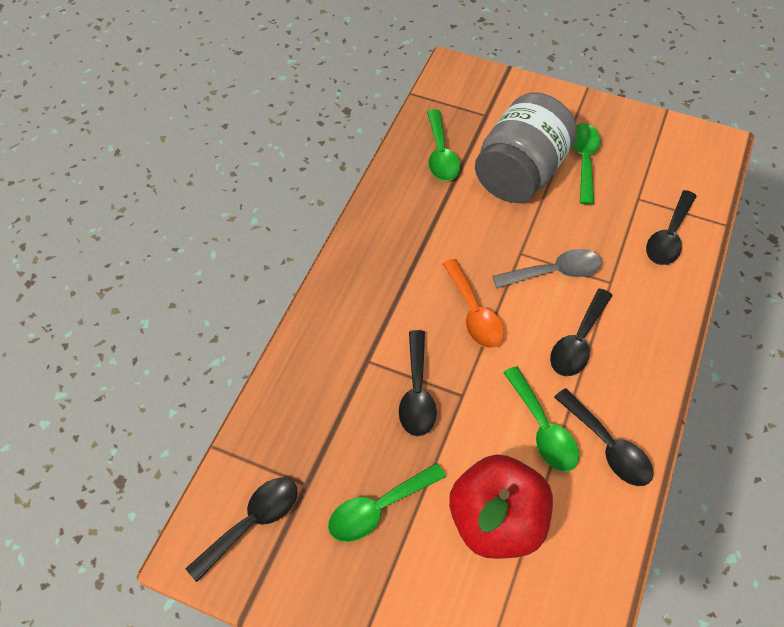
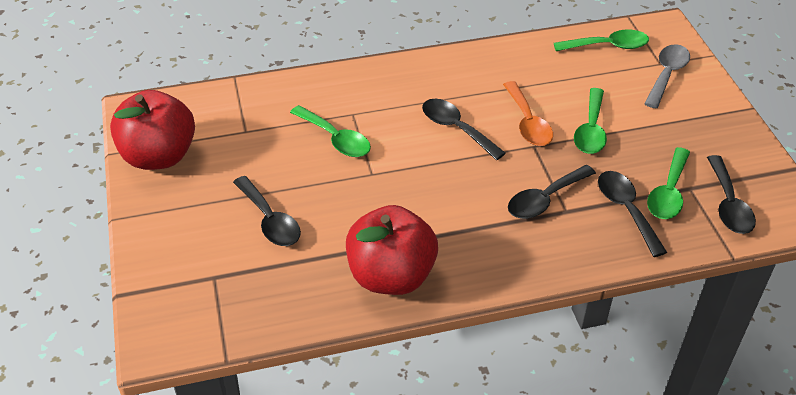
grey jar: [475,93,577,203] = 1 -> none = 0
red apple: [449,455,553,559] = 1 -> [110,90,195,170] [346,205,438,295] = 2

